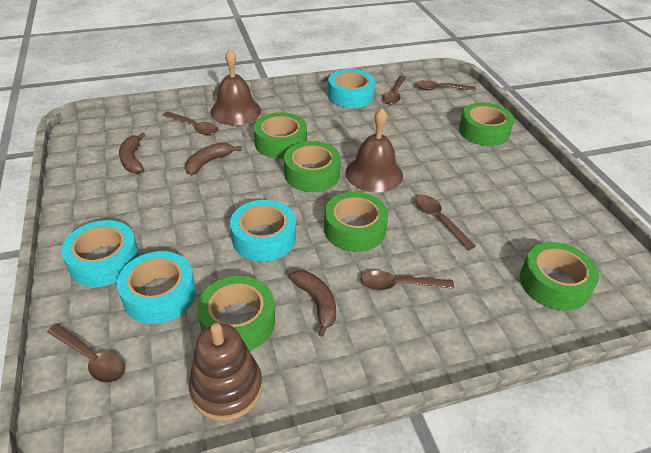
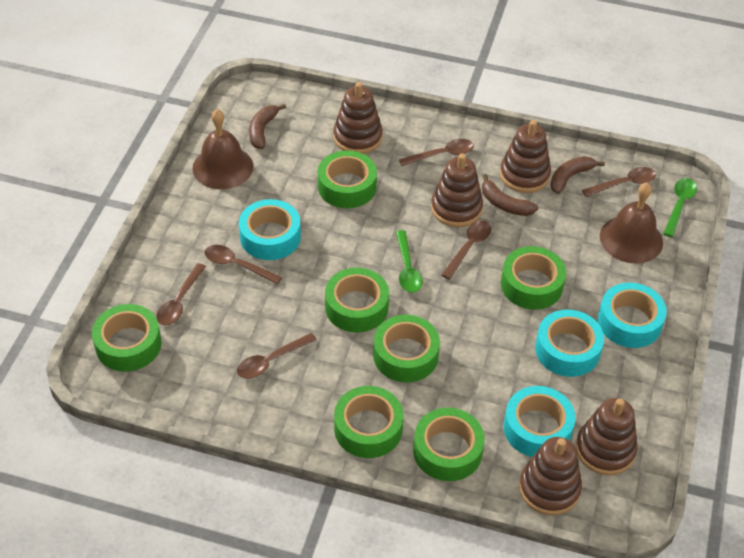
brown stacking toy: [189,323,262,421] = 1 -> [333,82,383,154] [431,154,483,227] [500,120,551,193] [519,437,582,515] [576,398,638,475] = 5
green spoon: none = 0 -> [396,230,423,293] [663,178,697,237] = 2
green tape: [197,276,275,351] [254,112,307,159] [284,141,341,192] [324,192,388,252] [459,103,514,146] [520,242,599,311] = 6 -> [92,304,162,372] [318,150,377,208] [325,268,389,333] [334,386,404,458] [373,315,440,382] [413,408,485,481] [501,246,566,310] = 7

